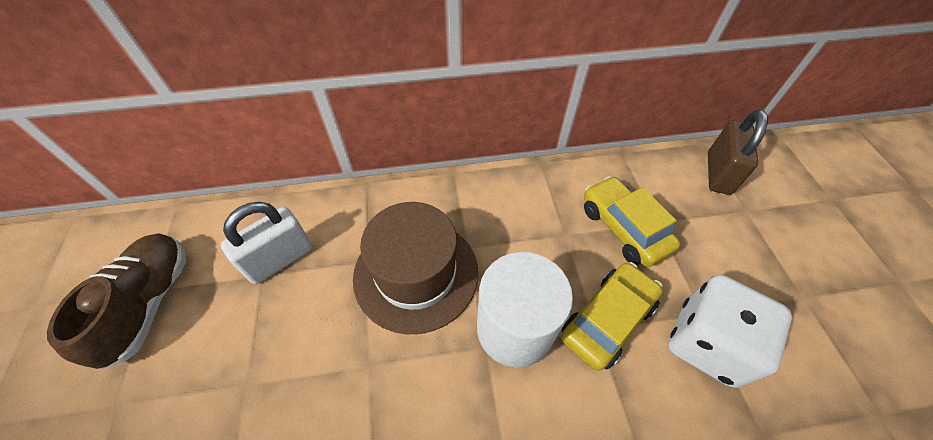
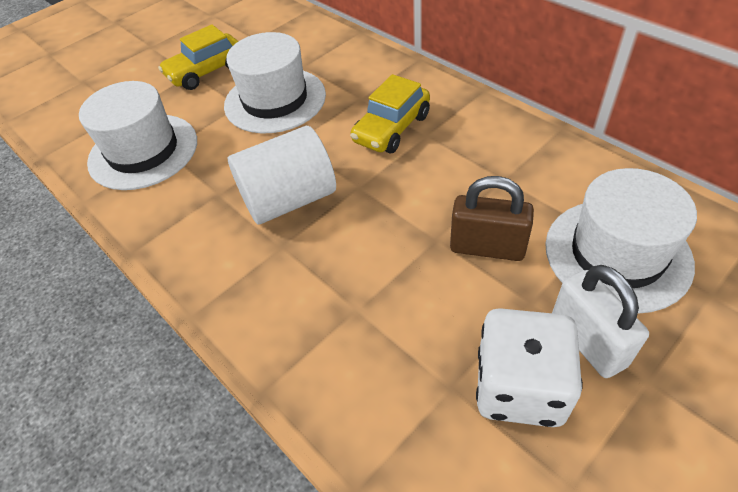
brown hat: [353,202,478,334] = 1 -> none = 0
brown shoe: [47,233,186,369] = 1 -> none = 0
white hat: none = 0 -> [79,81,197,190] [224,32,326,133] [545,168,697,314] = 3

